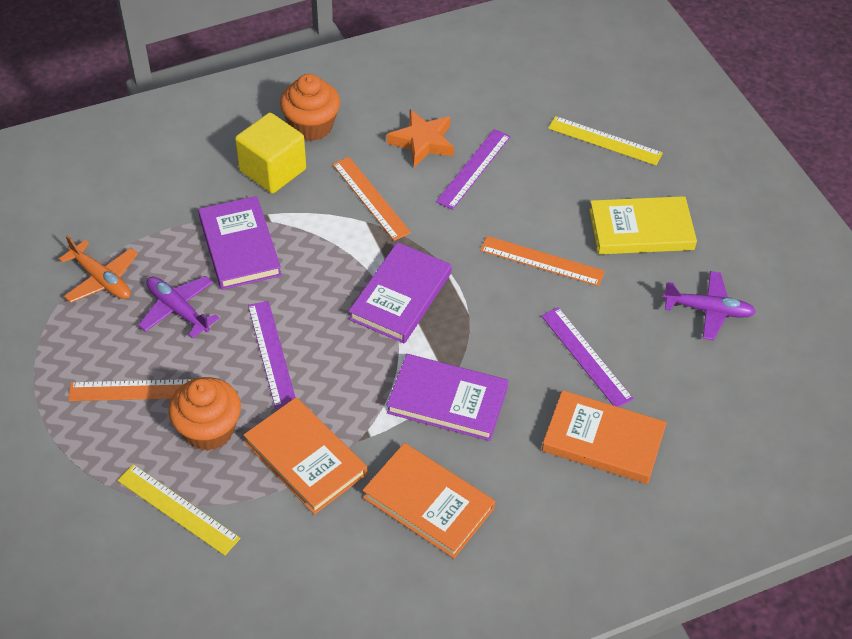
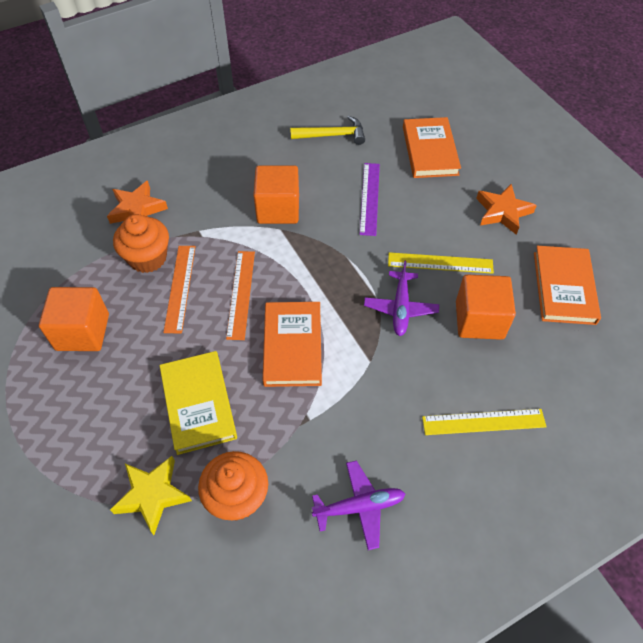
orange cube: none = 0 -> [39,287,109,351] [253,165,299,224] [456,275,516,340] = 3
orange plane: [59,235,138,303] = 1 -> none = 0
orange ruler: [68,379,193,401] [332,157,411,241] [480,236,605,286] = 3 -> [163,246,196,333] [226,251,255,340] = 2
orange star: [387,110,454,167] = 1 -> [107,181,168,224] [476,184,537,235] = 2
purple book: [198,196,282,290] [349,242,452,344] [387,354,508,441] = 3 -> none = 0
purple ruler: [248,301,296,409] [436,129,511,210] [541,307,634,407] = 3 -> [359,163,380,236] = 1
yellow cube: [235,113,306,193] = 1 -> none = 0
yellow hammer: none = 0 -> [290,116,365,145] = 1
yellow star: none = 0 -> [110,456,192,535] = 1

